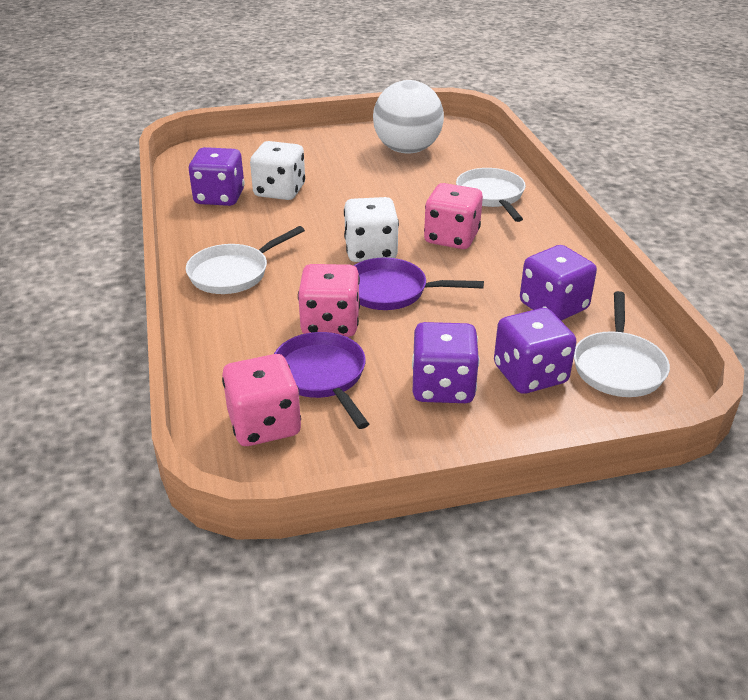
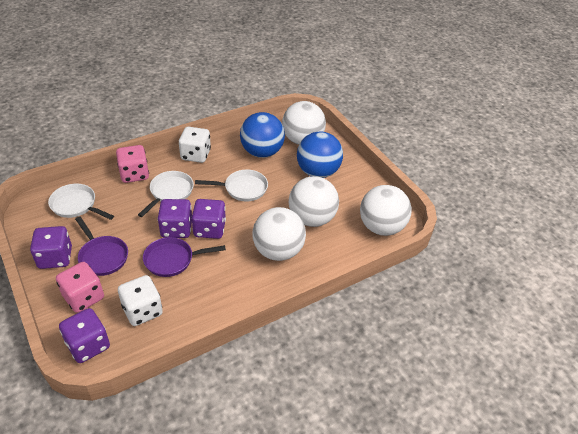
blue ball: none = 0 -> [240,112,285,158] [297,132,343,178] = 2
pink dice: [222,354,301,446] [298,264,360,337] [424,183,483,249] = 3 -> [56,262,104,313] [116,145,149,183] = 2
white ball: [373,80,444,153] = 1 -> [252,207,306,261] [282,101,326,145] [289,176,339,227] [360,185,412,236] = 4

